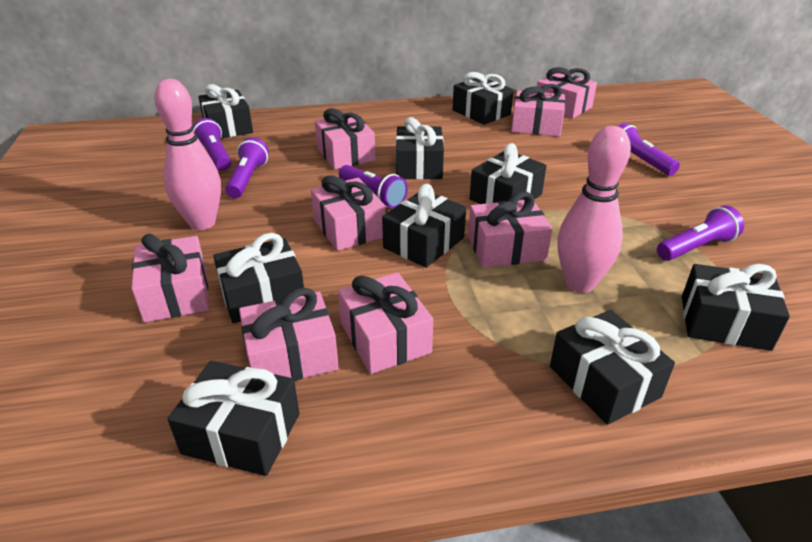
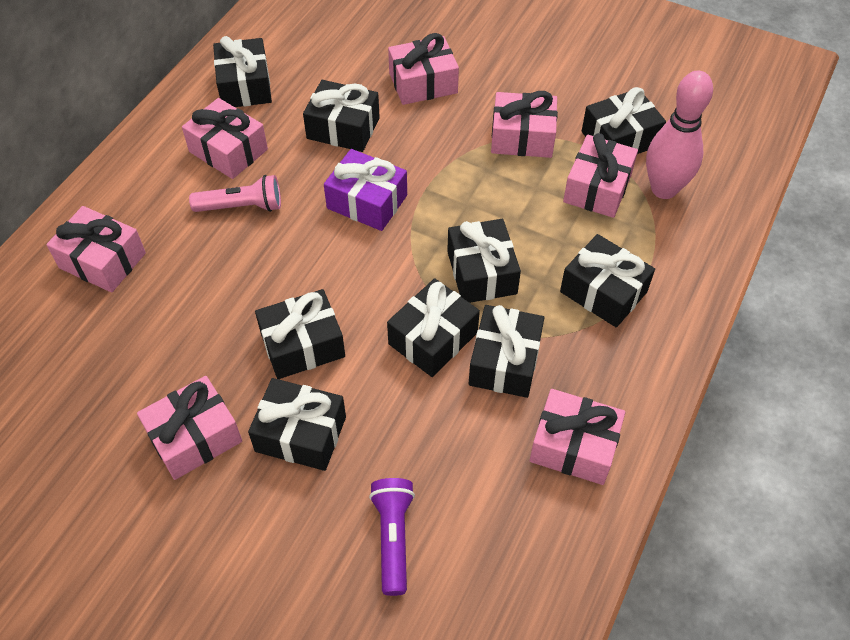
pink bowling pin: [154,79,221,230] [557,126,631,293] = 2 -> [646,71,713,199] = 1
pink flashlight: none = 0 -> [189,175,281,212] = 1
pink gift: [131,233,209,323] [239,288,339,381] [311,175,386,251] [315,108,376,169] [338,273,433,374] [468,192,552,268] [511,84,566,136] [537,67,597,118] = 8 -> [46,206,146,292] [137,376,242,480] [182,98,268,179] [388,33,459,105] [491,91,558,158] [530,389,625,485] [563,133,638,218] = 7
purple flashlight: [193,118,231,171] [225,137,269,198] [339,165,408,208] [618,123,680,176] [657,205,744,261] = 5 -> [369,478,415,596] = 1
purple gift: none = 0 -> [324,149,407,231] = 1

